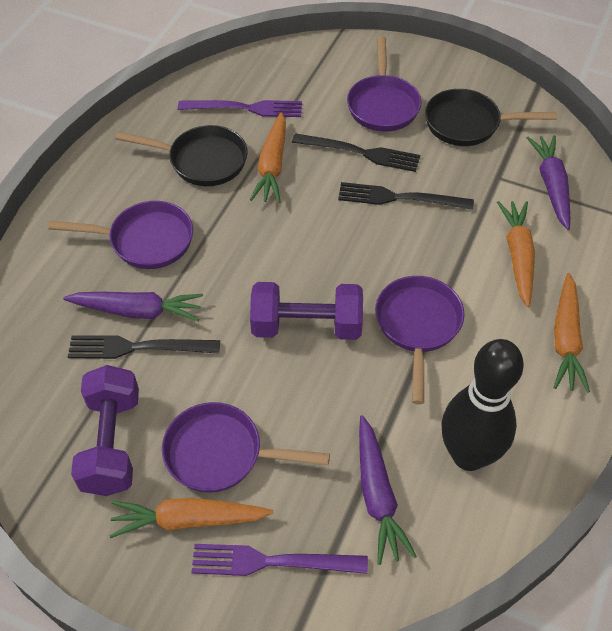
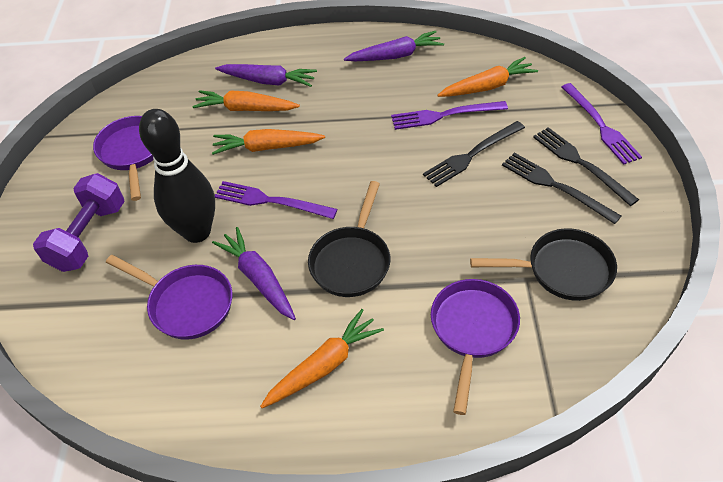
purple dumbbell: [71,365,139,496] [250,282,363,340] = 2 -> [33,173,125,272] = 1
purple fork: [178,100,302,117] [191,544,368,576] = 2 -> [215,181,337,219] [391,101,508,130] [562,83,642,165] = 3
purple pan: [48,201,193,269] [162,402,330,493] [347,36,421,132] [375,276,464,404] = 4 -> [93,116,154,201] [106,255,232,340] [431,279,520,415] = 3

